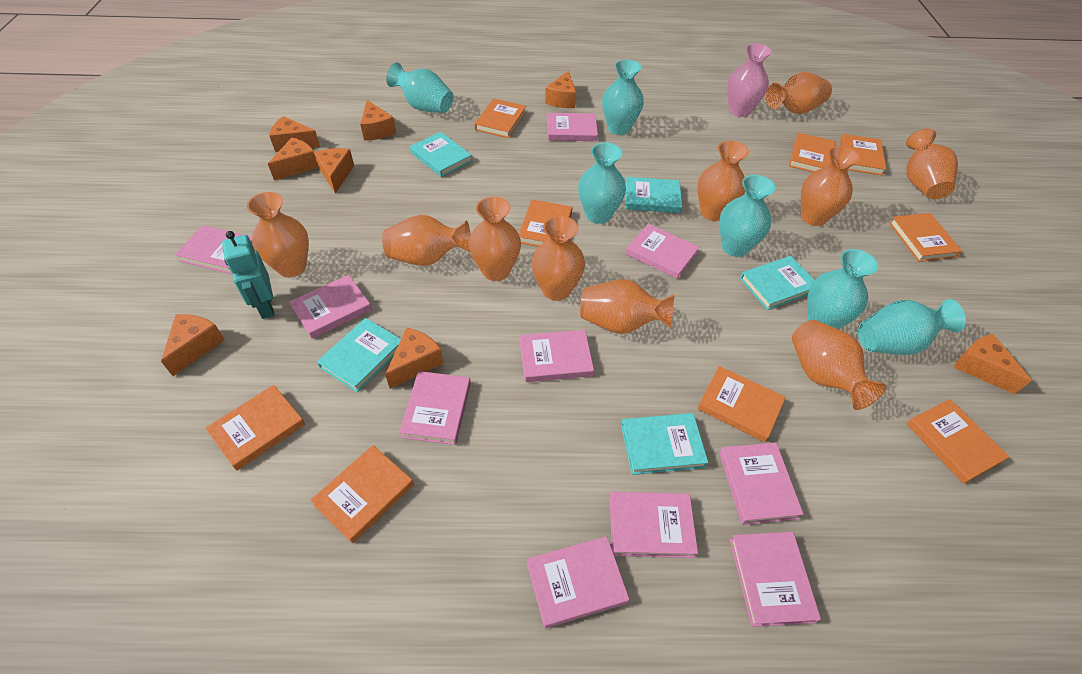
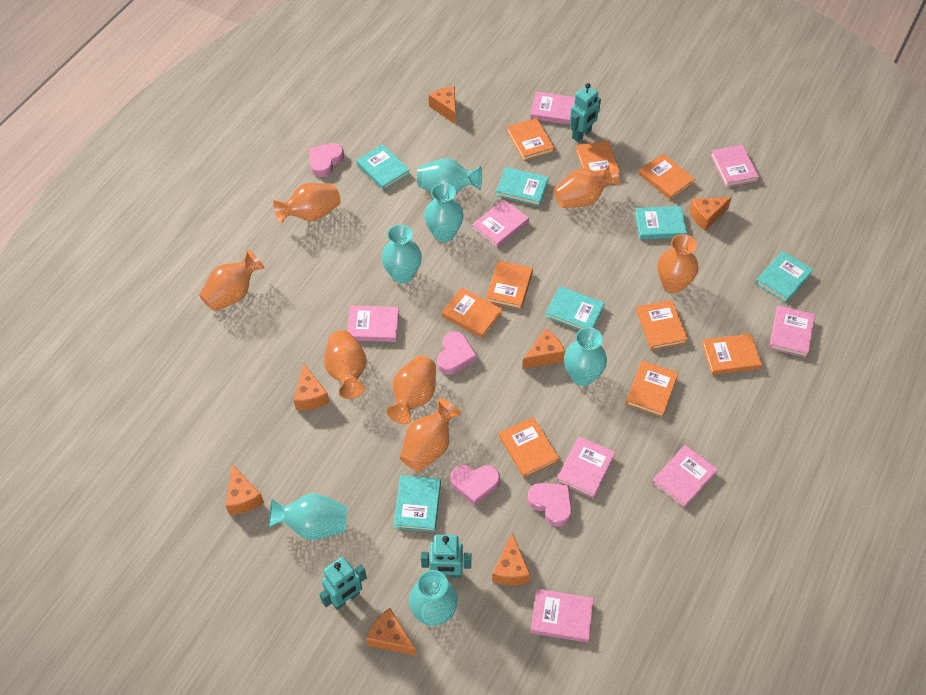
orange cheese: [161,314,225,376] [268,137,319,180] [269,116,320,152] [314,148,354,194] [360,100,396,140] [385,327,444,389] [545,71,576,108] [954,334,1032,394] = 8 -> [226,464,264,515] [294,364,330,410] [367,608,417,656] [429,86,456,124] [492,533,530,585] [522,329,565,369] [689,197,732,231] = 7
orange vase: [247,192,309,277] [382,215,471,266] [469,197,521,281] [532,216,585,301] [580,279,675,334] [697,141,749,221] [766,72,832,114] [792,320,886,410] [801,146,860,226] [906,129,958,199] = 10 -> [199,250,264,312] [273,183,340,223] [324,330,366,399] [386,356,436,424] [400,398,461,472] [554,163,620,208] [657,234,698,293] = 7
pink book: [175,225,253,274] [289,275,372,339] [399,371,471,445] [520,330,594,382] [527,536,629,628] [547,113,598,141] [609,492,698,558] [626,224,699,279] [719,443,803,525] [730,532,821,627] = 10 -> [347,306,399,342] [472,199,529,248] [530,92,575,125] [530,589,594,642] [557,436,616,499] [652,445,718,508] [710,144,759,187] [769,305,815,358] = 8
pink heart: none = 0 -> [309,143,344,177] [437,332,477,375] [451,465,500,506] [528,483,572,527] = 4
pink vase: [727,43,772,117] = 1 -> none = 0
turquoise book: [317,318,401,392] [410,132,472,177] [621,413,708,475] [625,177,682,213] [740,256,814,310] = 5 -> [356,144,410,190] [394,475,441,532] [496,167,549,206] [545,286,605,330] [635,206,687,239] [755,251,813,303] = 6
turquoise robot: [222,231,274,319] = 1 -> [319,557,367,610] [421,535,471,578] [570,83,601,142] = 3

